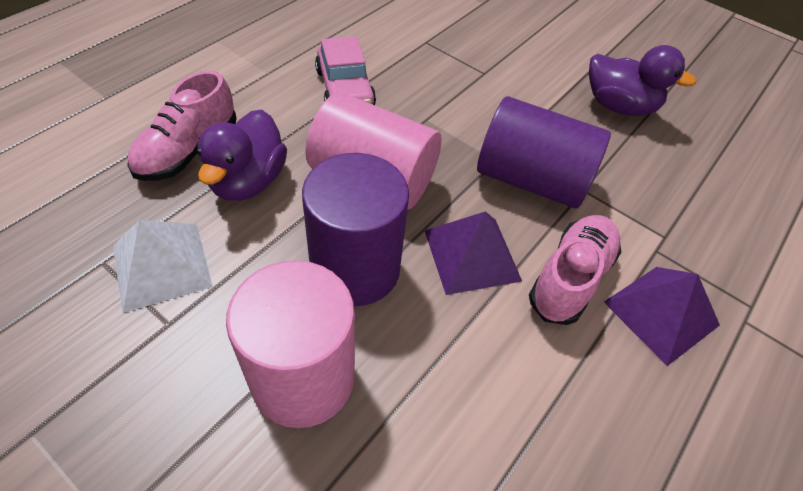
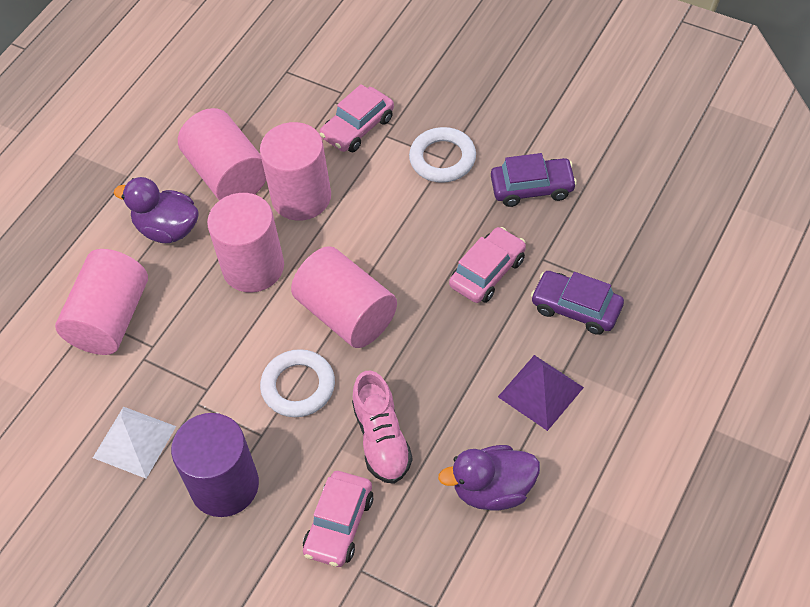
pink car: [315,36,376,105] = 1 -> [303,471,374,567] [320,84,394,152] [449,227,526,303] = 3
pink cylinder: [226,260,355,428] [305,92,442,210] = 2 -> [55,249,148,355] [178,108,266,200] [207,193,284,293] [260,122,331,221] [291,246,397,348] = 5
pink shoe: [127,71,237,181] [529,215,621,325] = 2 -> [352,371,413,484] = 1
purple car: none = 0 -> [491,153,577,207] [531,271,624,335] = 2
purple cylinder: [302,153,409,306] [477,96,611,209] = 2 -> [171,413,259,517] = 1
purple pyramid: [425,211,522,295] [604,267,720,366] = 2 -> [498,355,584,431] = 1
white ring: none = 0 -> [260,349,335,417] [409,127,476,183] = 2

